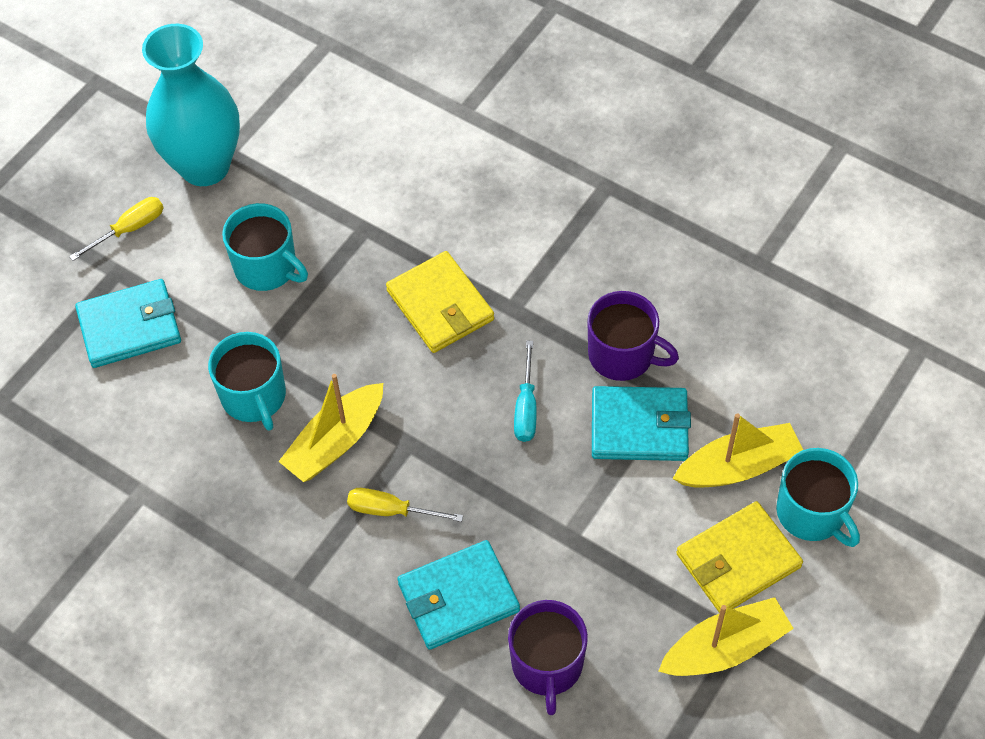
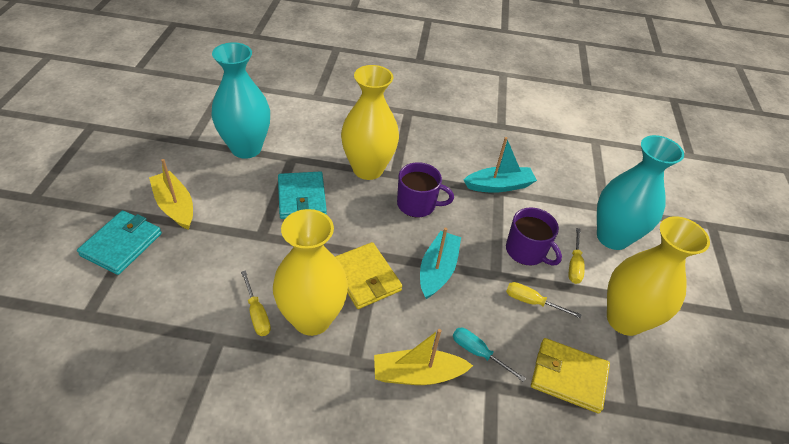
turquoise boat: none = 0 -> [420,228,461,299] [464,137,537,193] = 2
turquoise mug: [208,332,286,431] [222,203,308,291] [776,448,860,547] = 3 -> none = 0
turquoise vase: [142,24,240,186] = 1 -> [211,42,270,159] [597,135,684,250] = 2
turquoise wallet: [75,279,181,368] [397,540,520,650] [592,386,691,461] = 3 -> [77,210,162,275] [278,171,327,219] = 2
yellow boat: [278,374,383,482] [658,597,794,676] [672,413,803,488] = 3 -> [149,159,193,230] [374,329,473,385] = 2
yellow screwdriver: [69,197,164,261] [347,488,463,522] = 2 -> [241,270,271,336] [506,282,582,318] [569,228,585,284] = 3
yellow vase: none = 0 -> [273,209,348,336] [341,65,399,180] [607,216,710,336] = 3

